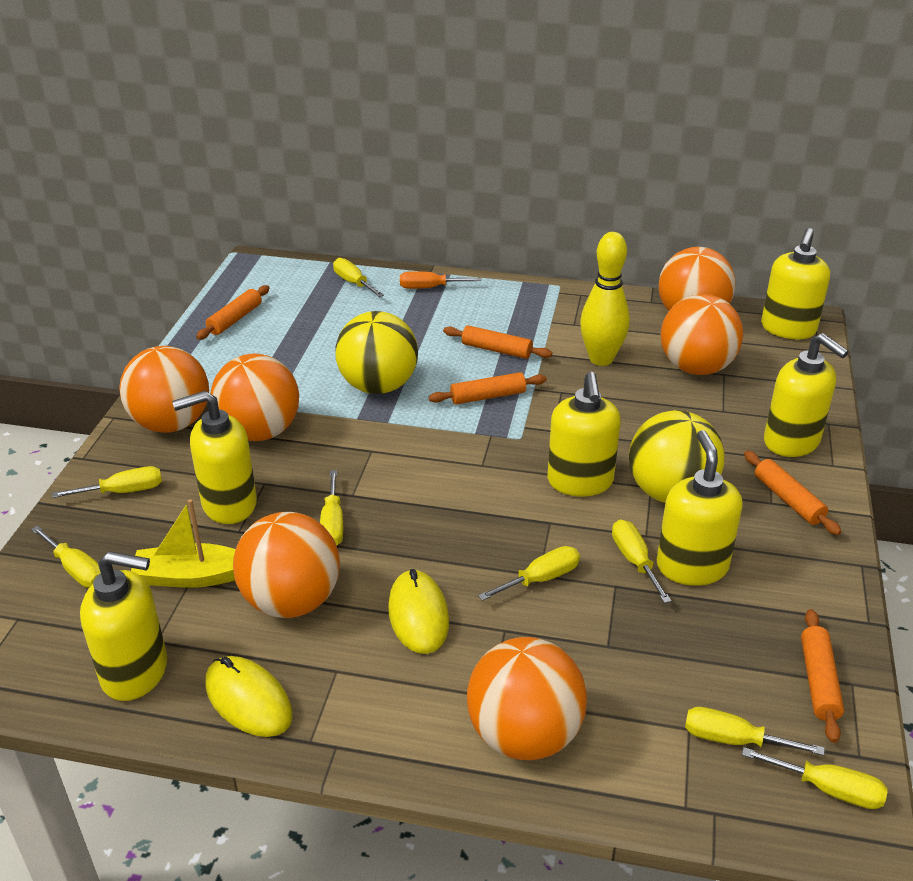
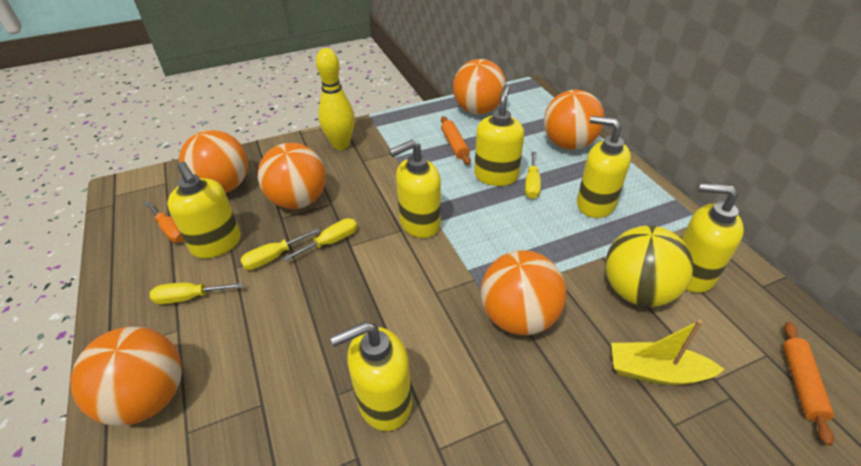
orange rolling pin: [196,285,270,340] [429,372,547,404] [443,325,552,359] [744,451,842,535] [801,609,844,743] = 5 -> [441,116,471,165] [783,322,834,446] = 2
yellow ball: [336,311,418,394] [629,410,724,503] = 2 -> [605,226,693,307] = 1
yellow mouse: [205,656,293,737] [388,569,449,654] = 2 -> none = 0
yellow screwdriver: [31,525,101,588] [52,466,162,498] [320,470,343,546] [333,258,384,297] [478,546,580,601] [612,520,672,603] [685,707,825,756] [742,747,888,809] = 8 -> [150,282,243,304] [240,228,320,270] [283,218,357,261] [525,152,541,199] = 4

